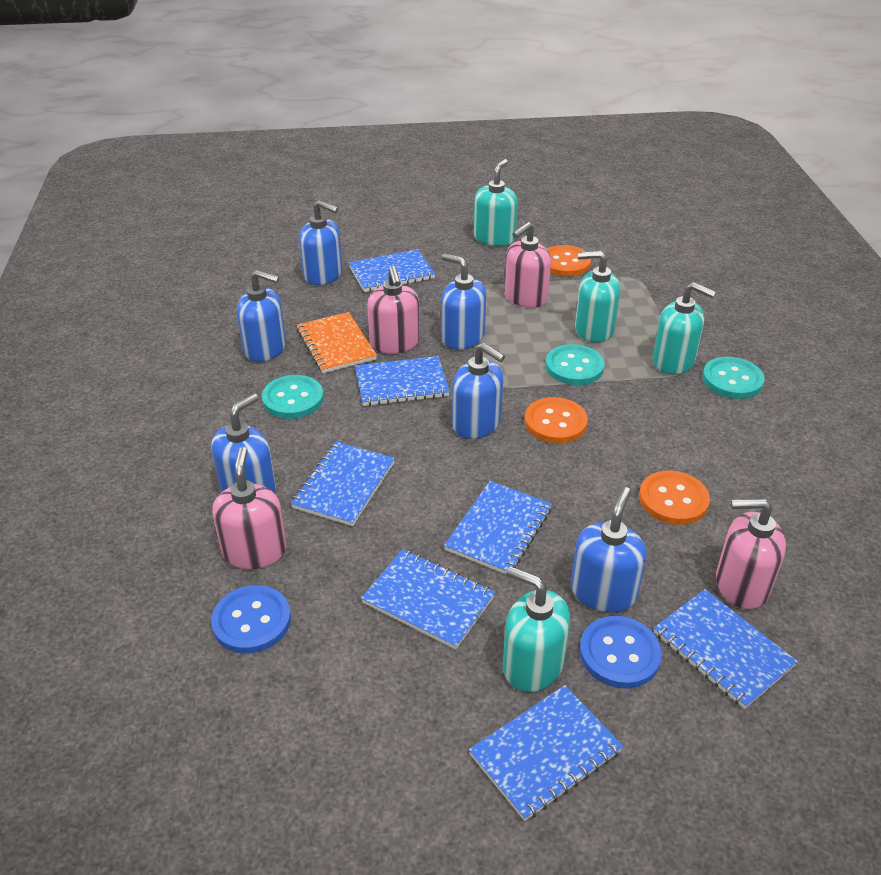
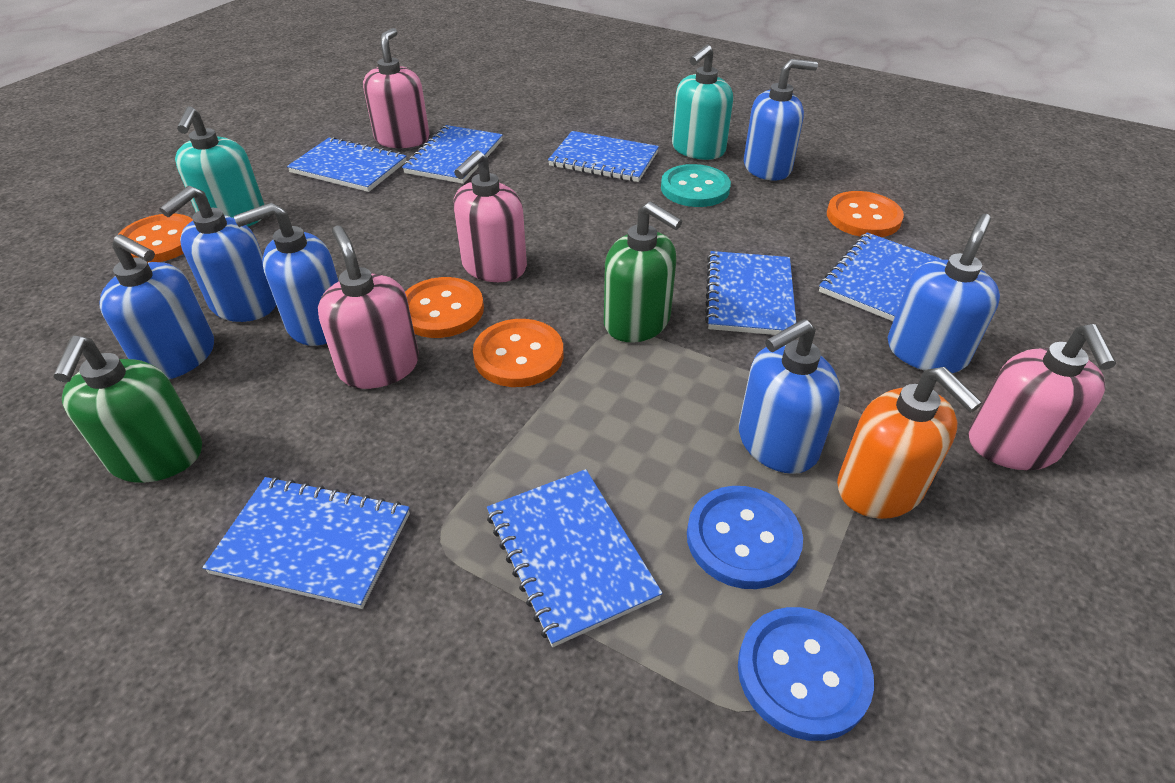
green soap dispenser: none = 0 -> [53,336,202,483] [604,202,682,342] = 2
orange button: [524,397,588,444] [547,245,591,277] [639,470,710,525] = 3 -> [118,214,193,262] [405,277,484,338] [473,319,563,387] [827,191,904,237] = 4
orange notebook: [297,312,377,373] = 1 -> none = 0
orange soap dispenser: none = 0 -> [837,367,983,519] = 1
turquoise button: [262,375,324,419] [545,344,605,385] [702,357,765,399] = 3 -> [661,164,731,207] = 1
turquoise soap dispenser: [474,159,518,246] [502,566,570,692] [575,251,620,342] [653,282,716,374] = 4 -> [175,106,264,226] [672,44,733,160] = 2

